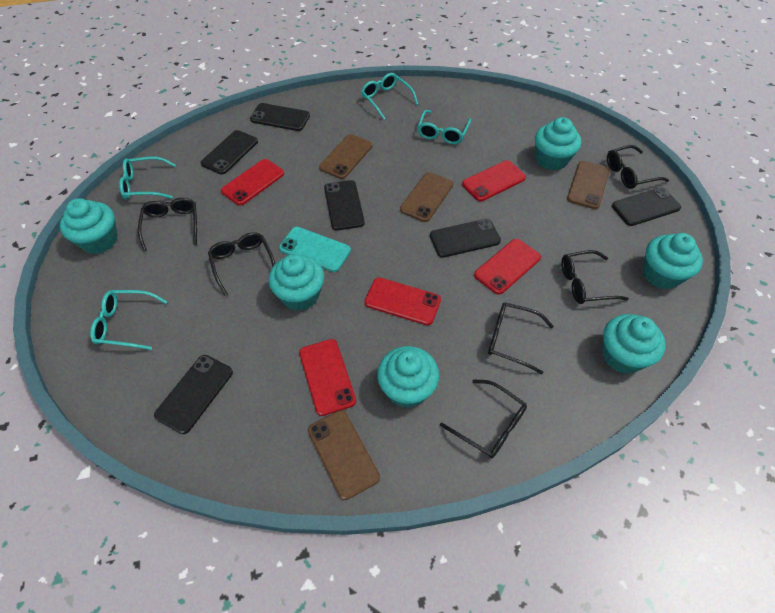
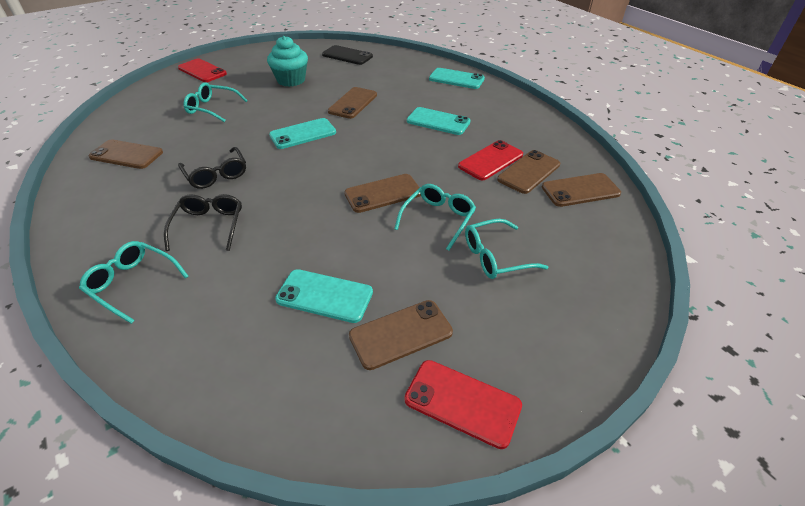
black glasses: [138,198,197,252] [208,232,275,296] [440,379,527,458] [488,302,554,374] [561,250,629,304] [607,145,669,189] = 6 -> [164,194,242,251] [178,147,246,189] = 2
black phone: [154,355,233,434] [201,130,258,175] [250,103,310,131] [324,180,365,231] [430,219,501,258] [612,187,681,226] = 6 -> [322,45,373,65] = 1
brown phone: [308,410,380,500] [319,134,373,179] [400,172,453,222] [567,161,610,209] = 4 -> [89,139,163,169] [328,87,377,119] [344,174,421,213] [349,300,453,370] [497,150,560,194] [542,173,621,207] = 6
red phone: [221,159,284,206] [299,339,356,416] [364,277,441,325] [462,160,526,201] [474,239,541,295] = 5 -> [178,58,227,82] [404,360,522,449] [458,140,523,180] = 3
turquoise cupcake: [60,198,118,254] [269,254,324,311] [377,346,439,408] [535,117,581,170] [602,314,666,374] [643,233,703,289] = 6 -> [267,36,308,87] = 1
turquoise phone: [279,227,351,272] = 1 -> [269,118,336,149] [275,269,373,323] [407,107,471,135] [429,68,485,89] = 4

